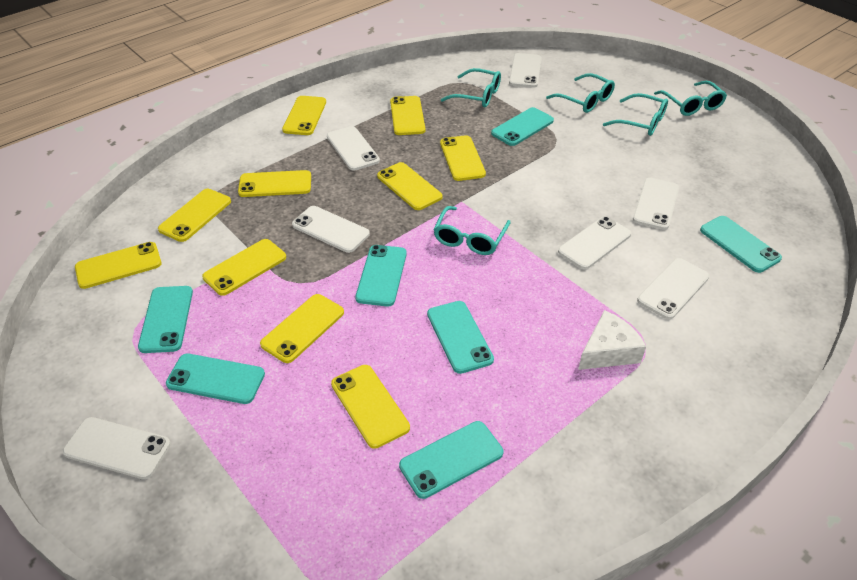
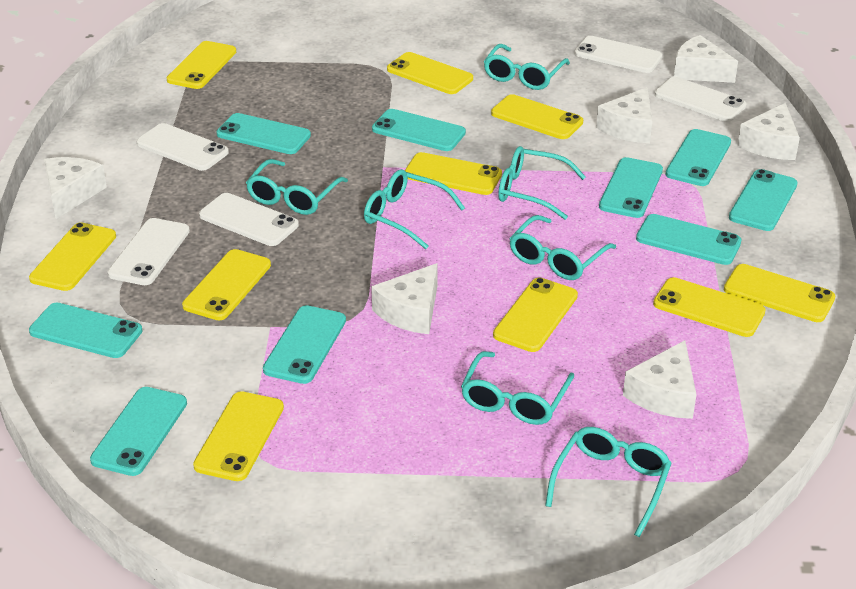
turquoise glasses: [433,206,511,255] [441,68,501,107] [546,73,615,113] [603,93,668,136] [654,81,727,116] = 5 -> [246,159,348,215] [364,169,465,249] [461,351,574,425] [484,44,570,90] [498,146,586,220] [509,215,616,280] [545,427,672,537] = 7
turquoise phone: [138,286,193,353] [166,354,265,404] [355,245,407,306] [399,421,503,499] [427,301,494,374] [491,107,554,146] [700,216,782,273] = 7 -> [29,302,143,358] [90,387,187,476] [216,113,311,154] [263,305,346,384] [372,109,466,151] [599,157,663,218] [636,214,742,265] [665,129,731,186] [729,169,798,231] = 9
white cheese: [578,310,646,370] = 1 -> [44,157,107,219] [371,263,438,334] [596,87,652,143] [623,340,697,419] [674,35,738,83] [737,103,800,160] = 6
white phone: [63,417,171,479] [292,206,370,253] [327,126,380,171] [509,53,542,88] [558,216,631,270] [633,178,679,230] [637,258,709,319] = 7 -> [108,218,190,285] [137,123,229,171] [199,193,299,246] [575,36,662,73] [655,77,746,122] = 5

